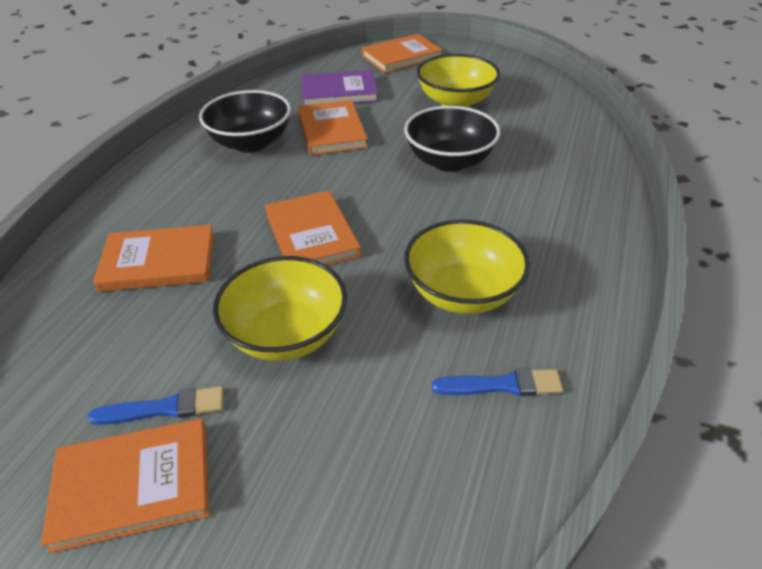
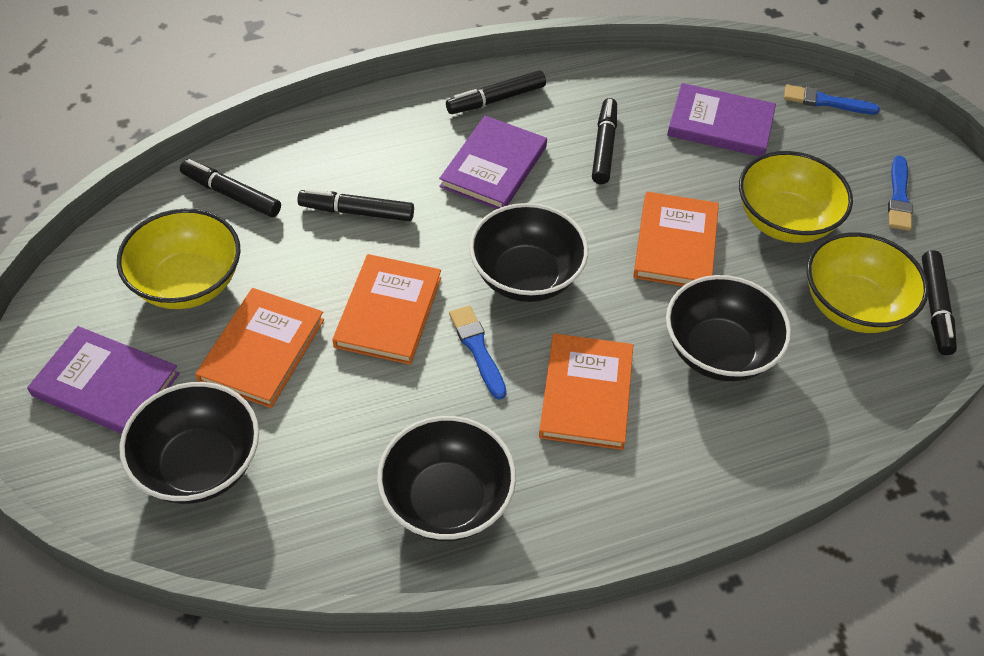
black bowl: [199,90,291,153] [404,106,501,172] = 2 -> [119,382,259,504] [377,416,516,541] [469,203,588,302] [666,275,791,381] = 4
black marker: none = 0 -> [180,159,281,217] [297,189,414,221] [446,70,546,114] [592,98,617,184] [922,250,957,355] = 5
blue brush: [87,386,224,425] [432,368,563,396] = 2 -> [449,305,507,400] [784,85,880,115] [888,156,913,231] = 3
orange book: [41,418,209,553] [93,225,214,292] [265,190,361,265] [298,100,368,155] [361,34,443,73] = 5 -> [195,288,324,408] [332,254,441,365] [539,333,633,450] [633,192,719,286] = 4
purple book: [301,70,378,106] = 1 -> [27,326,180,434] [439,115,547,209] [667,83,776,156] = 3

